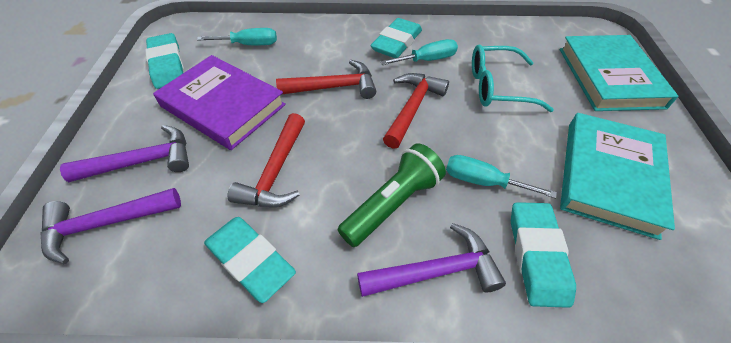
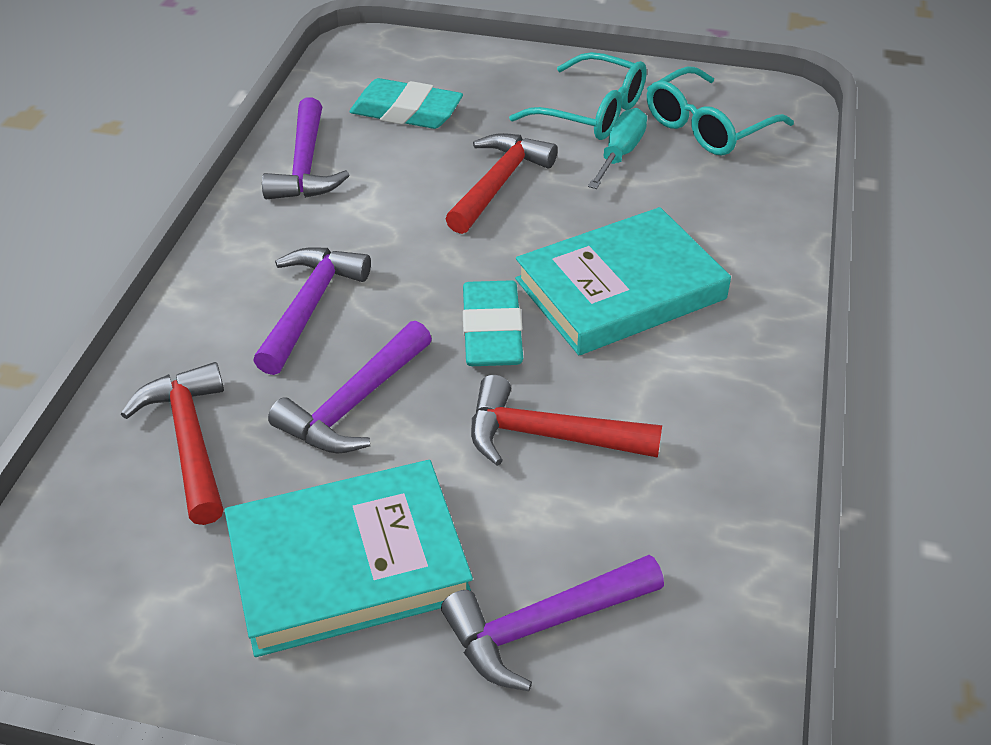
green flashlight: [338,143,446,247] = 1 -> none = 0
purple book: [153,55,286,150] = 1 -> none = 0
purple hammer: [40,188,181,264] [60,125,189,182] [357,223,506,297] = 3 -> [253,247,371,375] [262,97,350,199] [268,321,432,454] [441,555,664,691] = 4
turquoise eraser: [145,33,184,89] [204,217,296,303] [370,18,422,58] [511,202,576,308] = 4 -> [350,78,463,129] [463,280,523,366] = 2
turquoise glasses: [472,44,554,112] = 1 -> [509,52,647,140] [647,66,794,155] = 2
turquoise screwdriver: [197,28,277,45] [380,39,458,65] [446,155,557,198] = 3 -> [588,108,647,189] = 1

